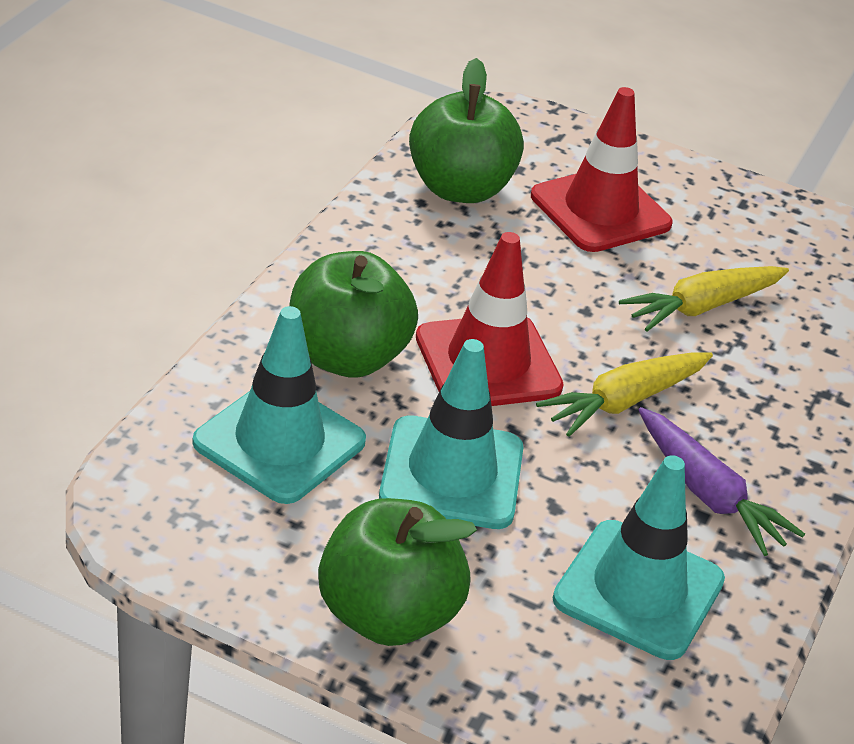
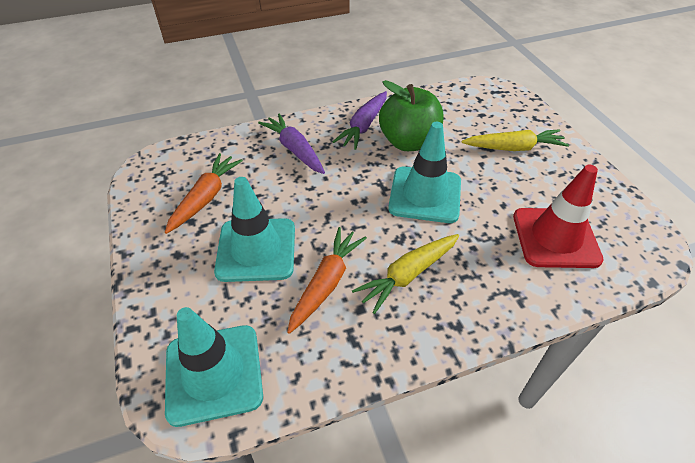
green apple: [289,251,418,378] [318,498,477,646] [409,58,524,203] = 3 -> [379,80,444,151] = 1
orange carrot: none = 0 -> [165,153,243,234] [287,227,367,334] = 2
purple carrot: [638,407,805,556] = 1 -> [258,113,325,174] [333,91,387,150] = 2
red traffic cone: [416,232,564,406] [531,87,673,252] = 2 -> [513,164,604,268] = 1

